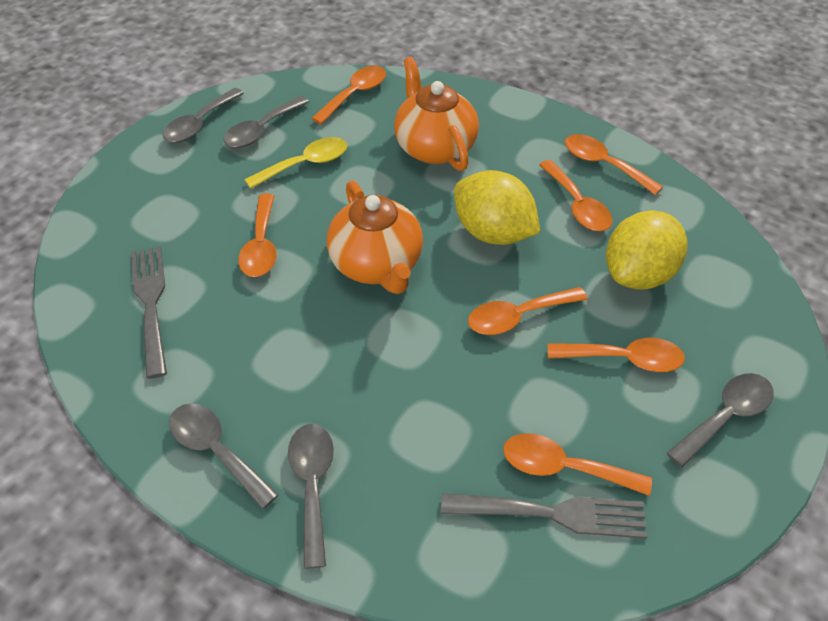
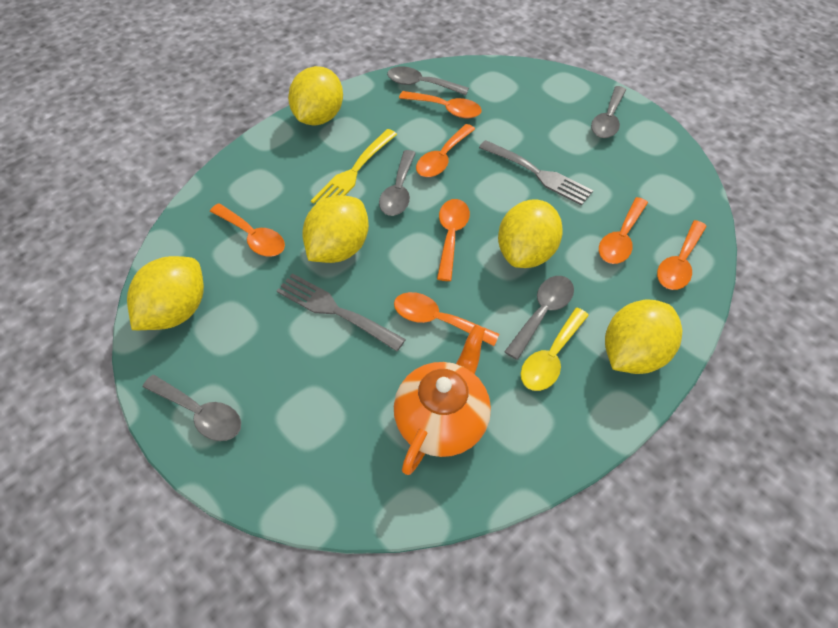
orange teapot: [327,181,423,294] [394,57,479,171] = 2 -> [394,325,491,475] = 1
yellow fork: none = 0 -> [311,129,397,204] = 1
yellow lemon: [454,170,540,245] [606,210,687,289] = 2 -> [127,256,204,330] [288,66,343,125] [302,195,369,263] [498,200,563,268] [605,300,682,374] = 5

